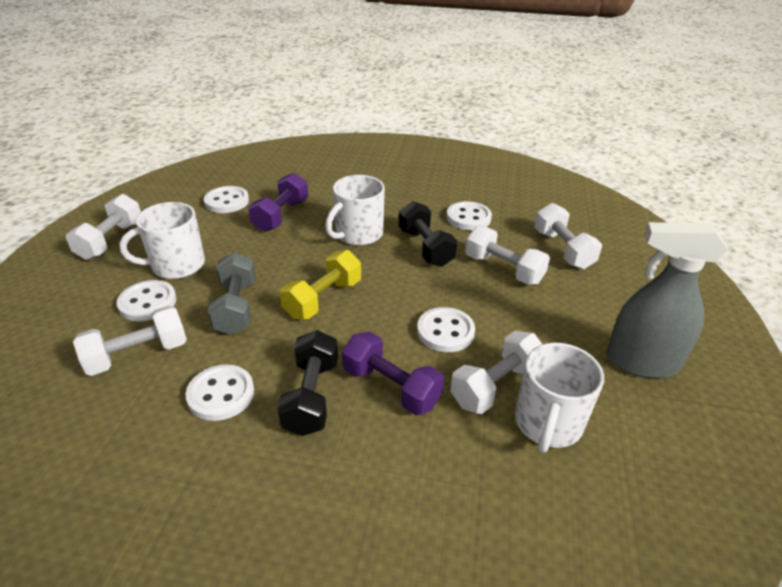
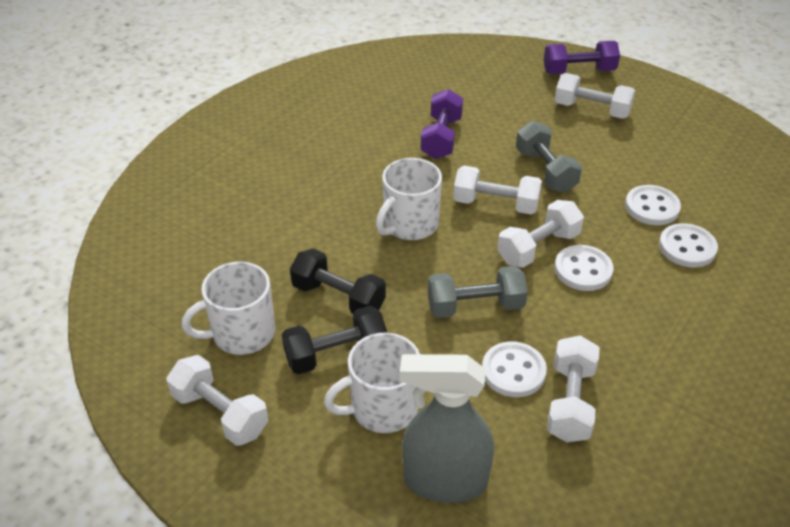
grey dumbbell: [208,252,256,335] = 1 -> [428,266,528,318] [516,121,582,193] = 2
white button: [117,280,177,321] [185,364,254,421] [204,186,249,213] [417,307,475,352] [447,201,492,230] = 5 -> [482,342,547,397] [555,245,614,291] [625,185,681,225] [659,223,718,267] = 4
yellow dumbbell: [280,250,361,319] = 1 -> none = 0

